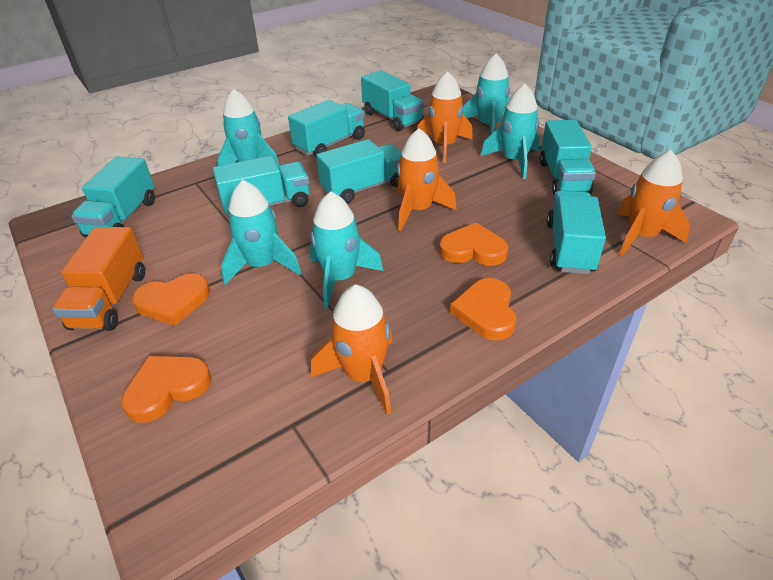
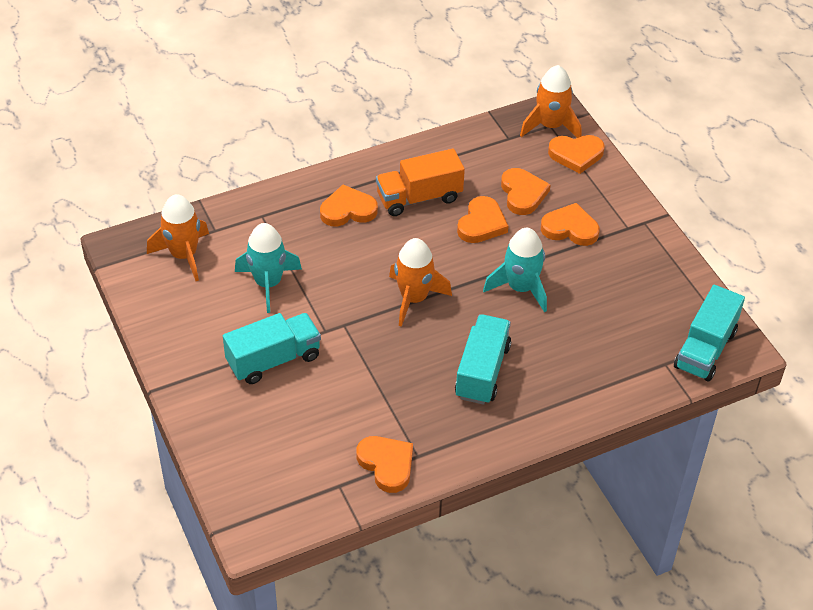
orange heart: [121,356,212,423] [132,273,210,326] [439,223,508,266] [450,278,516,341] = 4 -> [320,185,378,226] [356,436,413,493] [457,196,509,243] [501,168,551,215] [541,203,600,246] [548,135,605,174] = 6
orange rocket: [311,284,393,415] [397,128,457,231] [417,71,473,163] [617,150,690,256] = 4 -> [147,194,209,281] [389,238,452,327] [520,65,581,138] = 3
turquoise rocket: [217,89,279,167] [221,180,301,285] [310,191,383,309] [463,53,510,135] [481,84,540,179] = 5 -> [235,223,302,313] [483,228,547,312] = 2
turquoise truck: [71,156,155,237] [213,155,310,215] [288,100,365,156] [316,139,401,204] [361,70,424,131] [539,120,596,195] [547,190,606,274] = 7 -> [223,313,321,384] [455,314,511,405] [674,285,745,382] = 3

